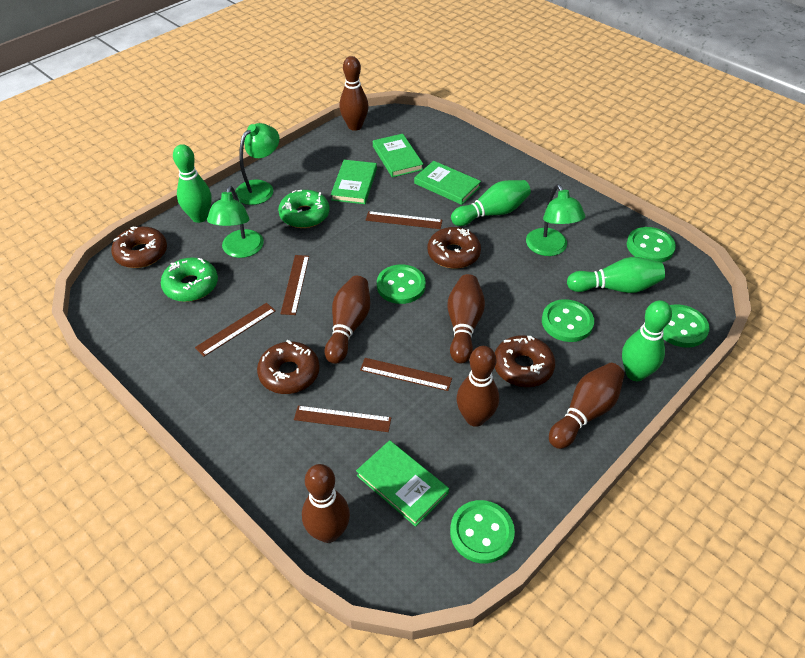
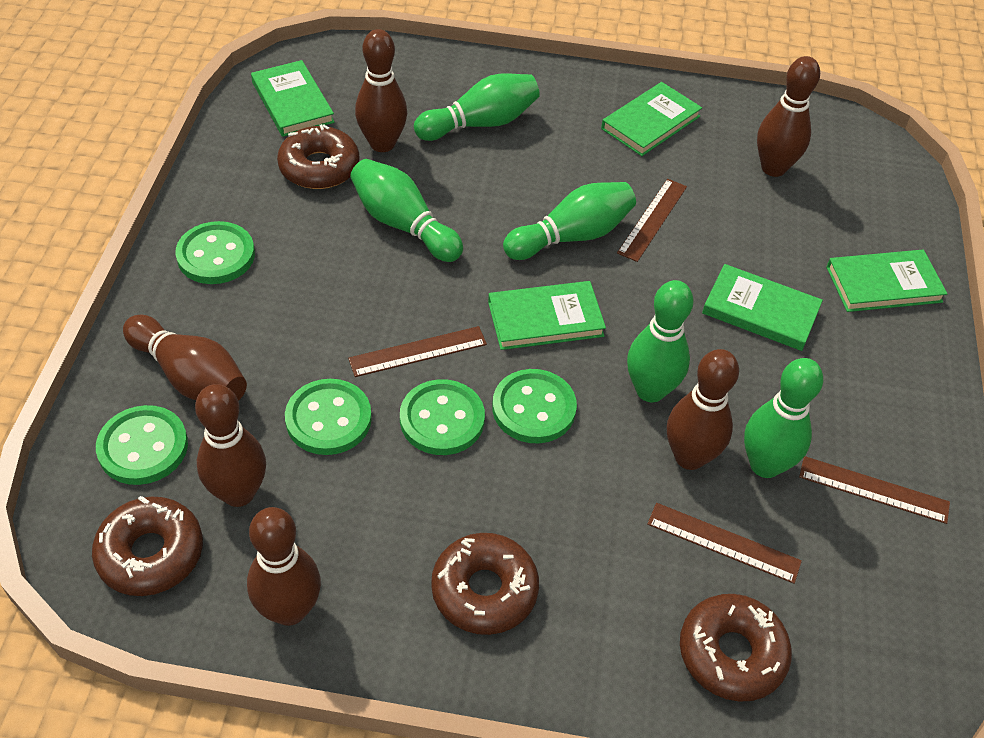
brown ruler: [195,303,276,357] [280,255,309,315] [294,406,391,432] [360,358,452,391] [366,211,443,229] = 5 -> [348,326,487,377] [617,179,687,262] [647,503,802,584] [799,456,950,524] = 4
green book: [331,160,377,204] [356,440,449,527] [373,134,423,178] [414,161,481,205] = 4 -> [251,60,335,137] [488,281,606,350] [601,82,702,156] [702,264,823,351] [826,250,948,312] = 5
green bowling pin: [173,144,212,223] [451,180,531,226] [567,257,665,293] [622,300,672,381] = 4 -> [350,159,463,262] [414,74,540,141] [503,182,636,260] [627,280,694,402] [744,358,824,478] = 5
green donut: [161,258,218,302] [278,190,330,228] = 2 -> none = 0
green lamp: [207,186,264,258] [235,123,280,205] [526,184,586,256] = 3 -> none = 0

